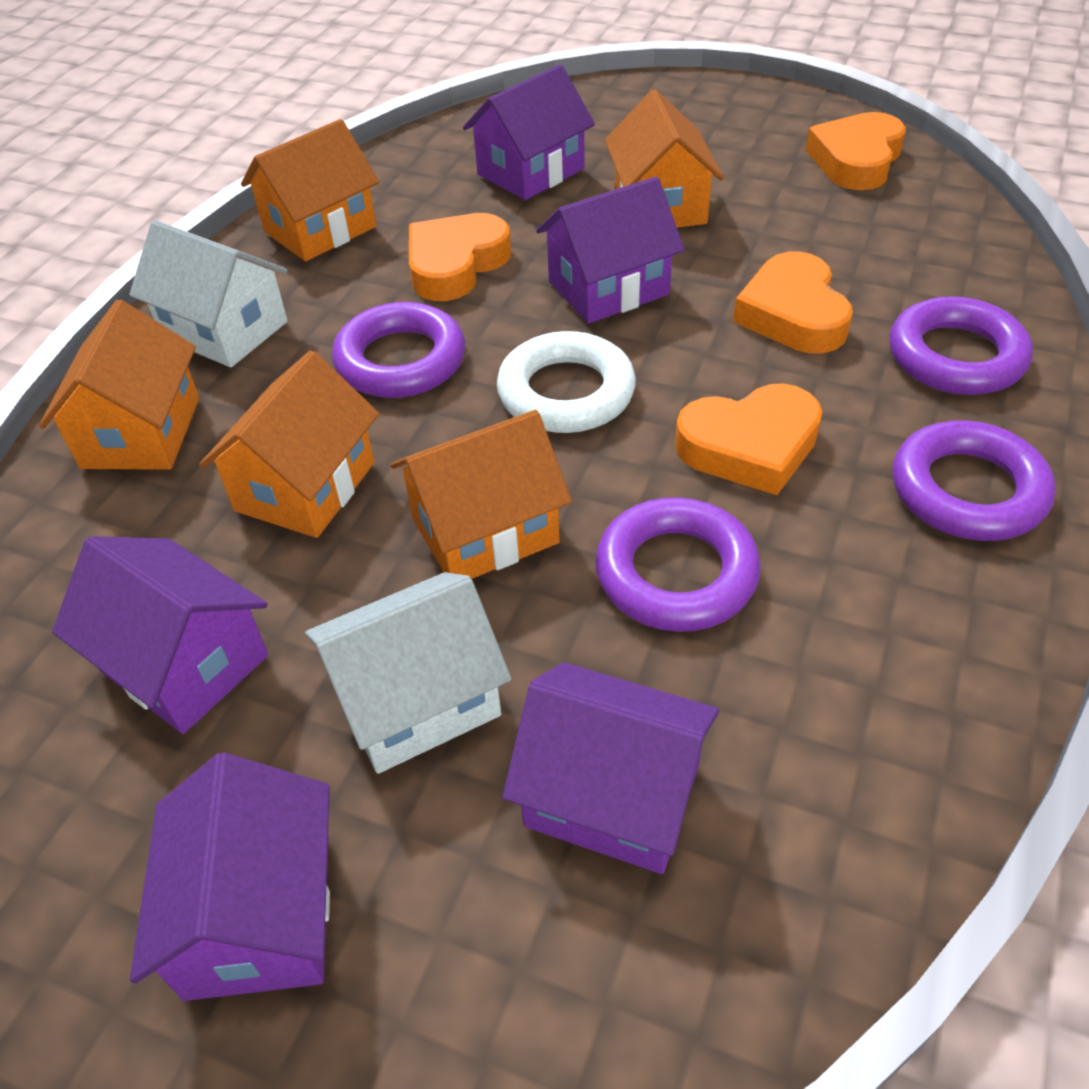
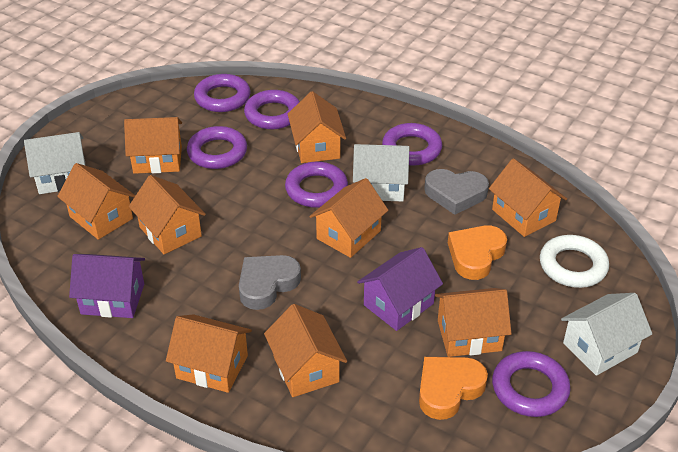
grey heart: none = 0 -> [239,255,301,310] [424,169,489,215] = 2
orange heart: [409,213,511,301] [675,383,822,495] [733,251,853,353] [806,112,906,190] = 4 -> [419,357,488,420] [448,226,507,280] = 2
orange house: [39,300,199,470] [199,350,379,538] [241,119,379,261] [391,410,572,579] [605,89,724,228] = 5 -> [57,163,135,240] [124,117,182,174] [129,175,206,254] [166,314,252,393] [264,304,347,397] [288,91,346,163] [309,178,388,258] [435,288,512,357] [489,158,567,237] = 9
purple house: [52,536,268,734] [130,753,330,1001] [463,64,595,200] [503,662,719,874] [536,177,684,323] = 5 -> [69,254,145,318] [357,247,443,331] = 2
purple ring: [332,302,465,398] [595,497,761,632] [889,296,1033,395] [893,420,1056,541] = 4 -> [187,126,247,169] [194,74,250,112] [244,90,300,129] [285,162,348,208] [382,123,442,166] [492,351,570,417] = 6
white house: [129,220,288,367] [305,572,511,774] = 2 -> [24,132,85,194] [353,144,409,202] [561,293,652,376] = 3

